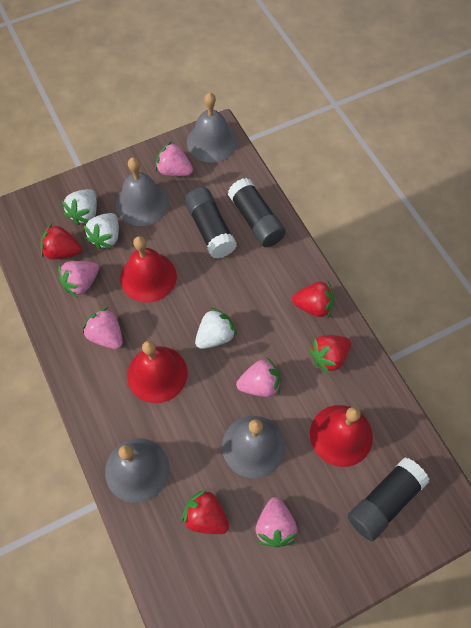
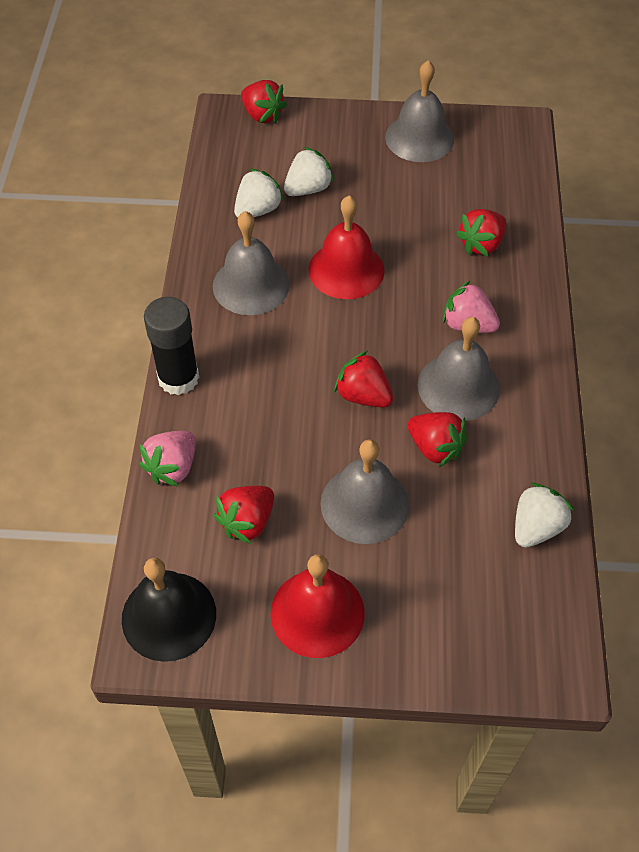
black bell: none = 0 -> [122,558,216,662] = 1
black glue stick: [184,187,237,259] [228,178,286,247] [348,457,429,541] = 3 -> [144,297,199,395] = 1
pink strawberry: [58,261,99,298] [82,308,123,349] [155,141,193,176] [236,358,280,397] [256,497,297,548] = 5 -> [139,431,196,487] [443,280,500,333] = 2
red bell: [120,236,177,303] [127,341,187,403] [310,405,373,467] = 3 -> [271,554,365,658] [309,195,385,299] = 2
red strawberry: [40,224,82,259] [182,490,229,534] [292,280,335,317] [309,335,351,374] = 4 -> [214,486,274,544] [241,80,287,124] [334,351,393,408] [407,412,468,467] [456,209,506,256] = 5

